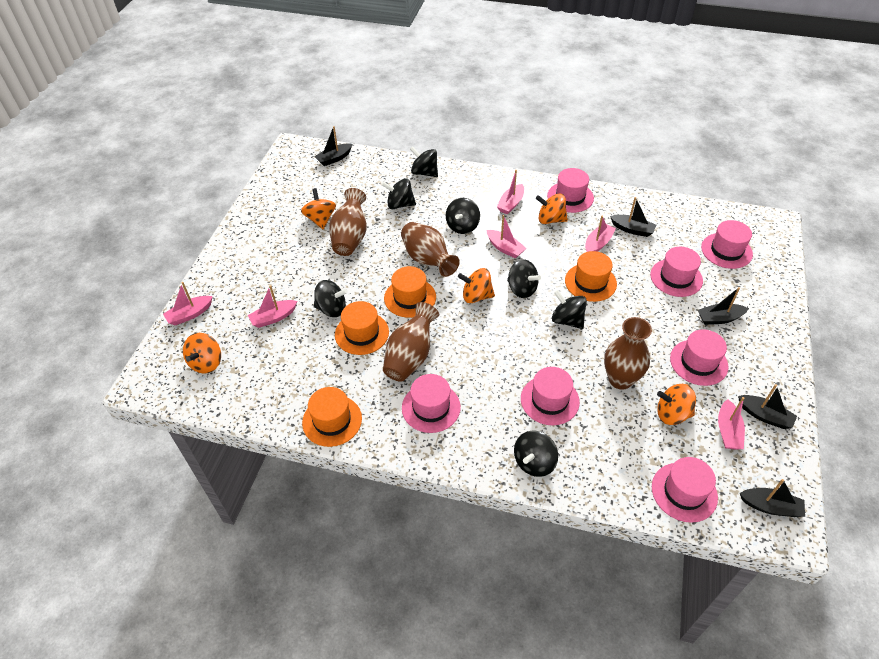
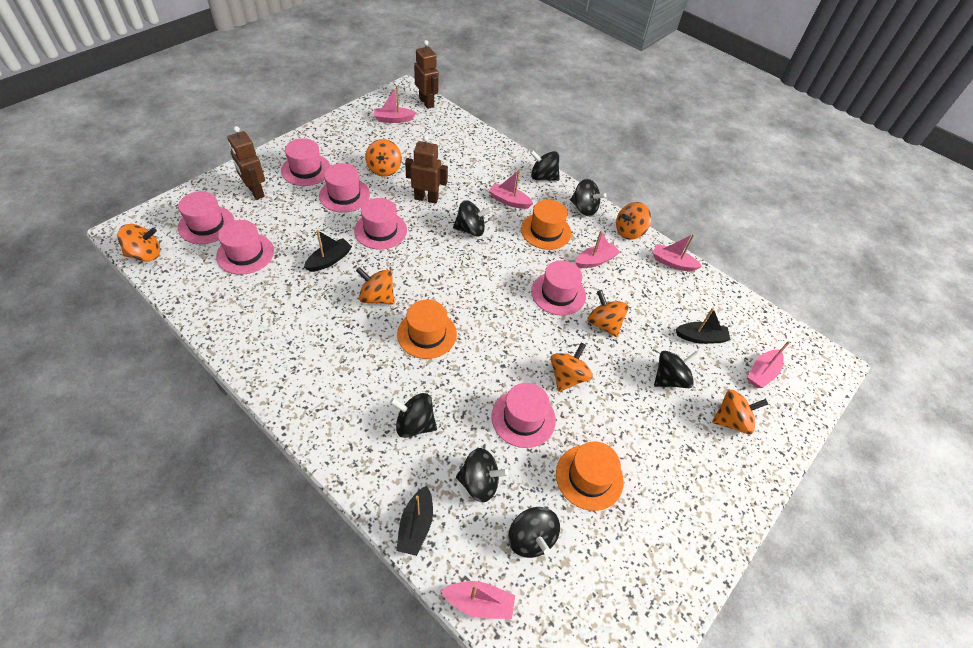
black boat: [314,126,352,166] [610,197,656,237] [698,287,749,325] [738,384,797,429] [740,479,805,517] = 5 -> [304,230,352,272] [396,486,433,556] [676,307,731,344] = 3
brown robot: none = 0 -> [227,126,265,200] [405,136,448,204] [414,40,439,109] = 3
brown vase: [329,188,367,256] [383,302,439,382] [401,222,460,277] [604,317,652,389] = 4 -> none = 0
orange hat: [302,387,362,447] [335,301,389,355] [384,266,436,318] [565,251,617,302] = 4 -> [397,300,457,359] [521,200,571,250] [556,441,624,511] = 3
orange spinning top: [183,333,221,374] [301,188,336,229] [458,268,495,303] [536,193,568,224] [657,384,696,425] = 5 -> [117,224,160,261] [356,267,395,305] [365,139,402,177] [551,343,593,392] [587,290,629,337] [616,202,651,240] [712,390,768,435] = 7

